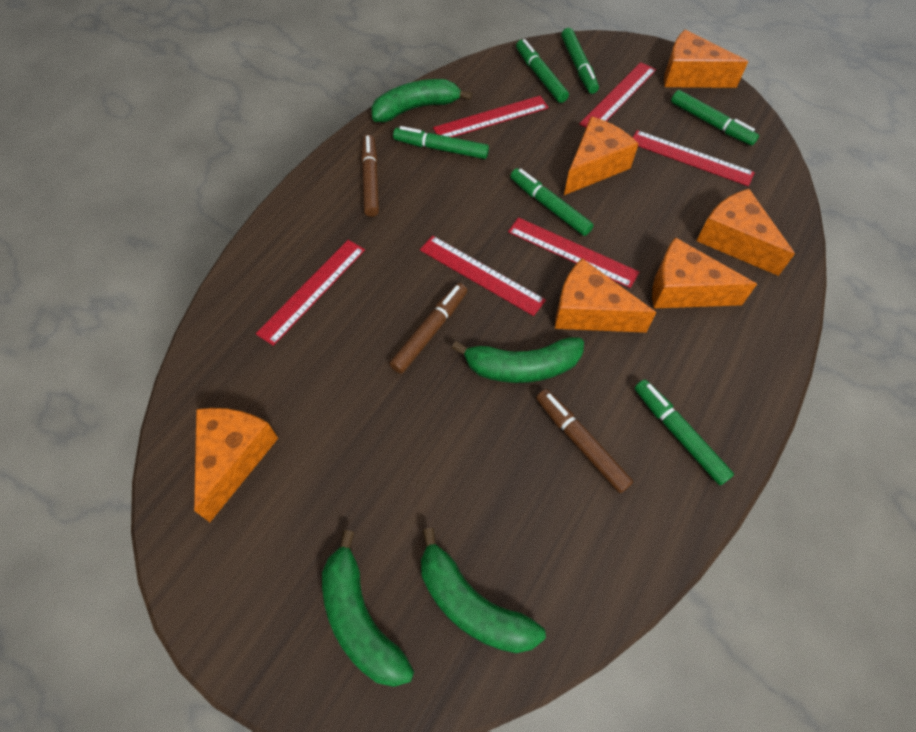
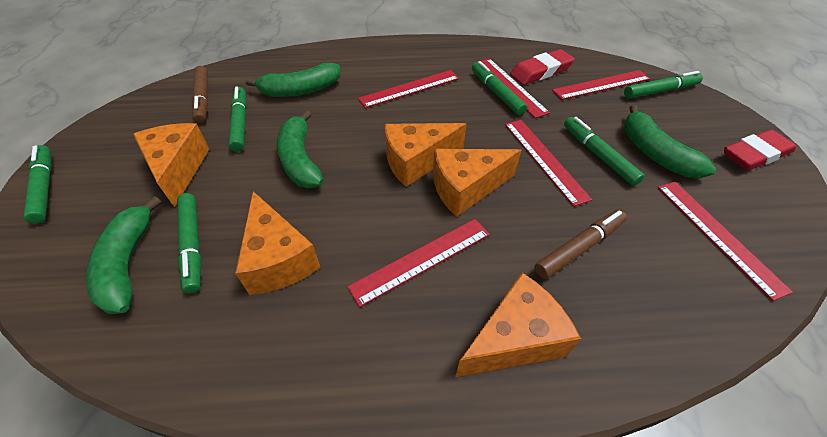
brown marker: [361,135,379,217] [390,283,467,374] [536,389,633,493] = 3 -> [192,66,208,123] [534,210,627,279] = 2
orange cheese: [194,408,278,522] [555,258,656,333] [564,116,638,195] [652,237,757,308] [664,29,748,88] [696,189,795,276] = 6 -> [133,123,209,207] [235,191,320,295] [385,123,467,187] [433,149,521,217] [455,273,581,377] = 5
red eraser: none = 0 -> [510,49,575,85] [724,129,796,171] = 2

